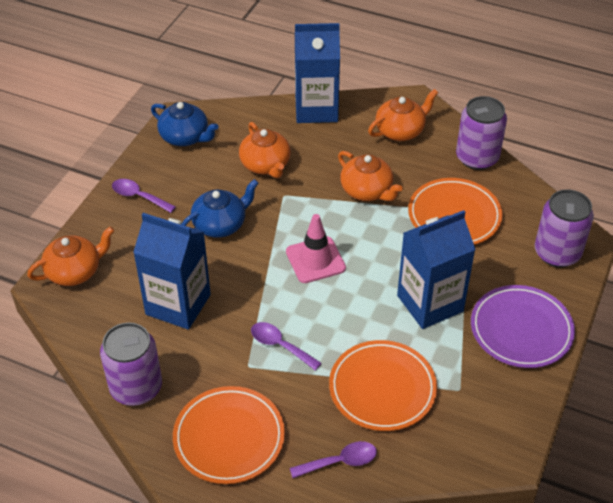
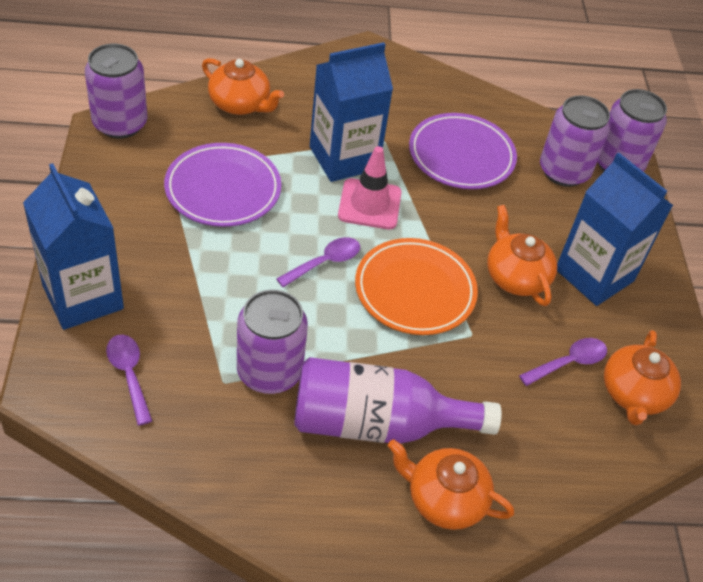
blue teapot: [151,102,219,146] [181,179,259,238] = 2 -> none = 0
orange plate: [173,386,285,484] [329,340,437,431] [408,178,503,245] = 3 -> [355,238,478,335] = 1
purple bottle: none = 0 -> [294,357,502,444] = 1
purple can: [100,322,162,406] [456,96,507,170] [535,189,594,267] = 3 -> [85,44,147,139] [237,289,308,394] [540,95,611,187] [597,89,667,172] = 4
purple plate: [471,285,575,368] = 1 -> [164,143,281,227] [409,113,517,189] = 2

